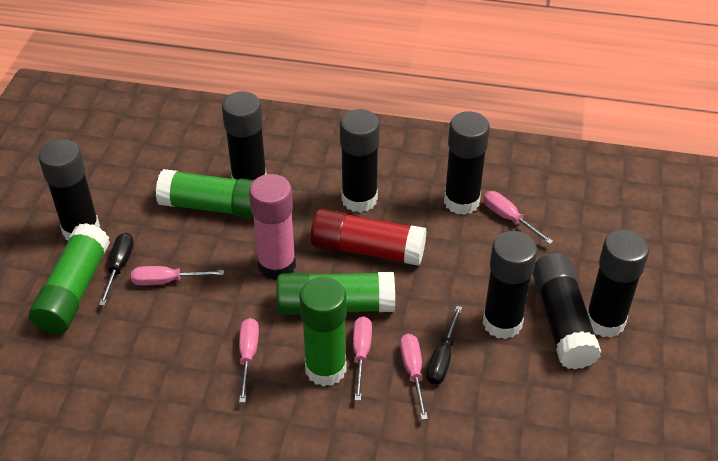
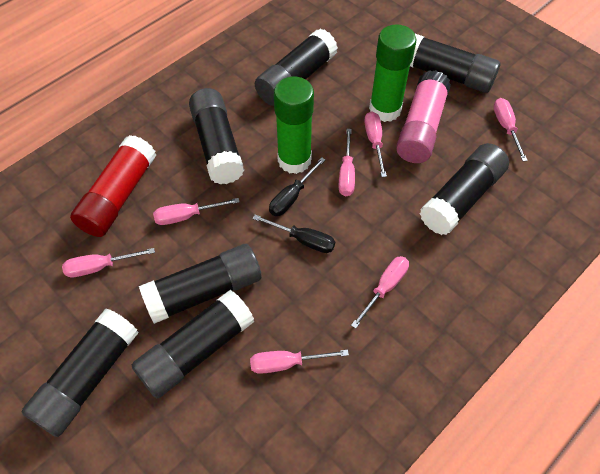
green glue stick: [29,223,110,334] [156,169,254,219] [276,272,395,315] [300,277,347,387] = 4 -> [274,77,314,174] [369,24,416,122] = 2
pink screwdriver: [131,266,224,286] [239,318,259,403] [353,316,372,401] [400,334,428,420] [483,191,553,244] = 5 -> [62,248,155,277] [153,198,240,225] [250,350,349,374] [339,129,355,196] [351,256,409,329] [364,111,387,177] [493,98,528,161] = 7

